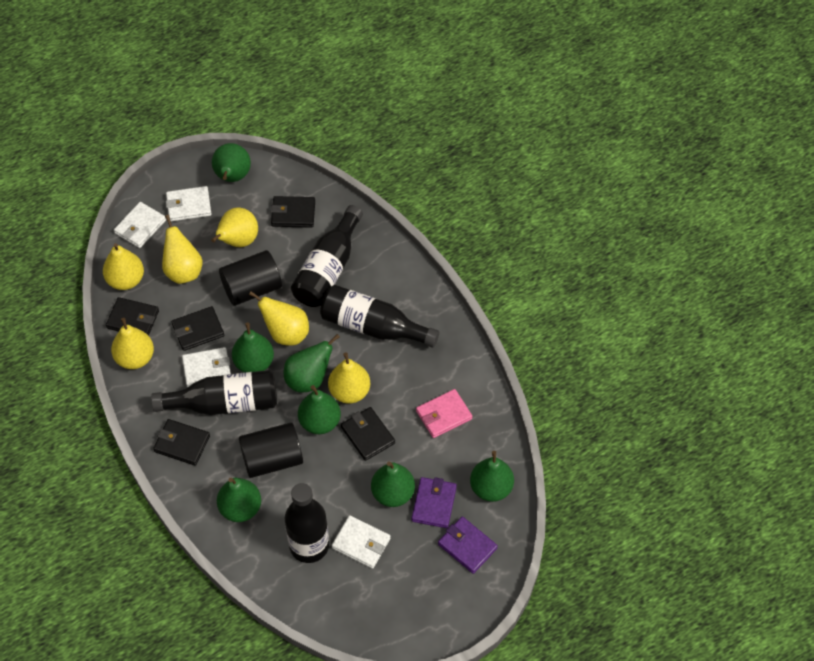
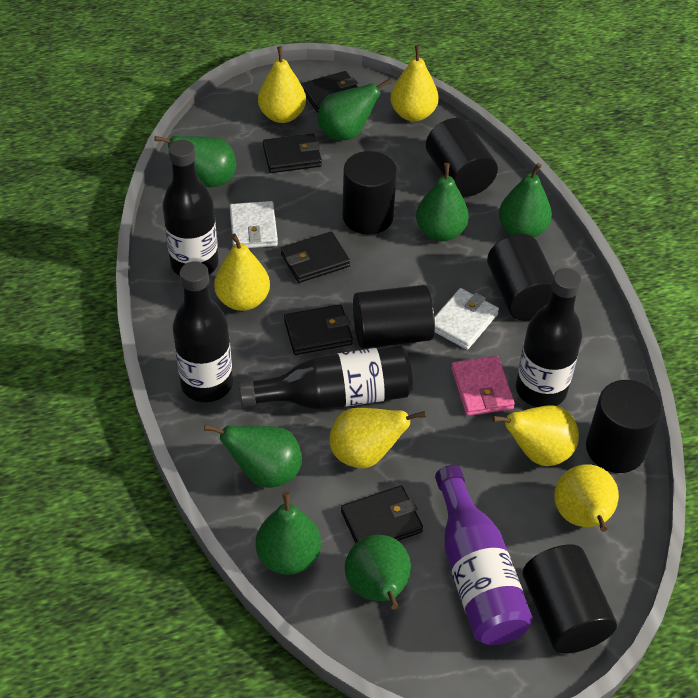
black cylinder: [219,250,282,306] [239,422,303,478] = 2 -> [343,151,397,235] [353,285,435,349] [426,118,498,197] [487,234,554,321] [523,545,617,654] [586,380,662,473] = 6
purple bottle: none = 0 -> [435,465,533,645] = 1
purple wallet: [411,477,457,528] [438,517,498,574] = 2 -> none = 0
white wallet: [114,202,166,248] [166,186,211,222] [182,347,231,388] [331,515,390,569] = 4 -> [230,201,278,248] [434,288,499,350] = 2

